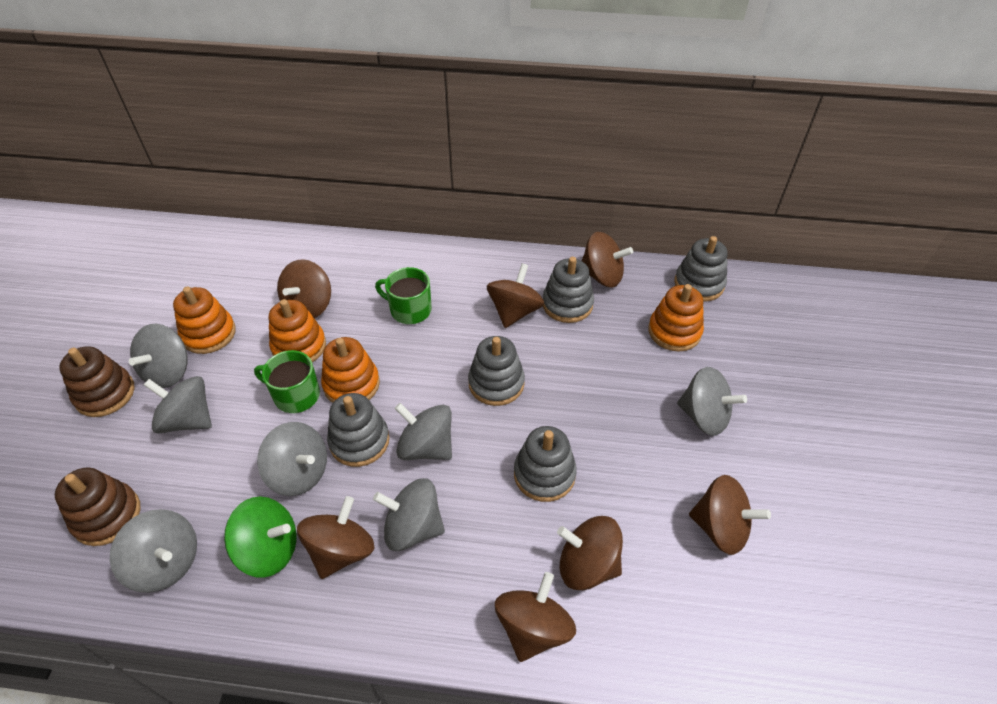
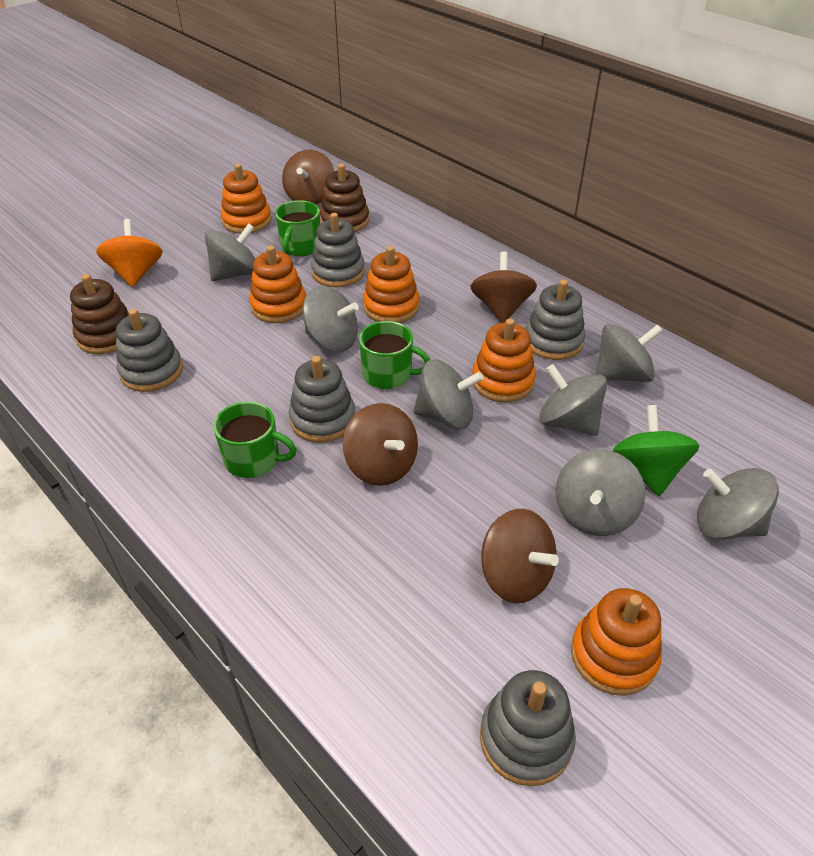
brown spinning top: [277,259,331,318] [297,496,375,579] [487,263,544,328] [495,572,576,662] [557,516,623,590] [582,232,633,287] [689,475,771,555] = 7 -> [282,150,334,204] [343,403,418,486] [470,251,537,323] [481,509,559,603] = 4
green mug: [254,350,320,413] [375,267,432,324] = 2 -> [213,401,297,478] [275,200,320,256] [359,321,430,389] = 3
orange spinning top: none = 0 -> [96,219,163,287] = 1
orange stacking toy: [173,286,236,354] [269,299,326,362] [321,337,380,403] [648,284,704,352] = 4 -> [221,164,271,234] [249,246,306,323] [363,246,419,323] [472,319,536,402] [571,588,662,696] = 5

